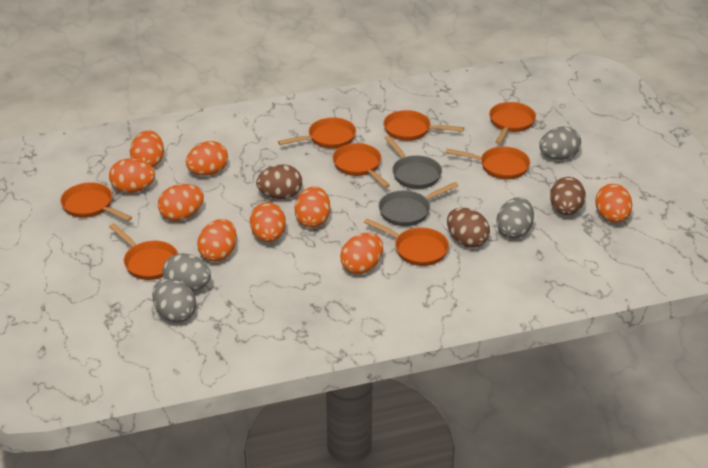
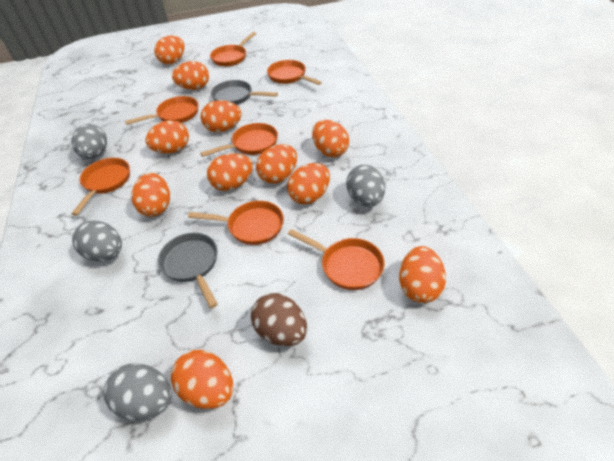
brown egg: [256,164,302,199] [447,208,490,248] [550,177,586,215] = 3 -> [251,293,307,346] = 1
orange egg: [109,158,155,193] [130,130,164,168] [158,184,204,221] [186,141,228,176] [197,219,237,262] [250,202,286,242] [294,186,330,228] [340,233,383,274] [595,184,633,223] = 9 -> [131,173,170,217] [145,120,189,154] [154,36,184,64] [171,350,234,409] [172,61,209,90] [200,100,242,132] [207,153,253,191] [256,144,297,184] [287,163,330,205] [312,120,349,157] [399,246,446,303] = 11
orange pan: [60,182,132,221] [109,223,178,280] [278,118,356,149] [333,143,390,188] [364,219,449,266] [383,110,464,141] [446,147,530,179] [489,102,536,144] = 8 -> [71,158,130,216] [125,96,199,125] [188,201,284,245] [200,123,278,157] [210,32,257,67] [267,60,322,85] [288,229,384,290] = 7

